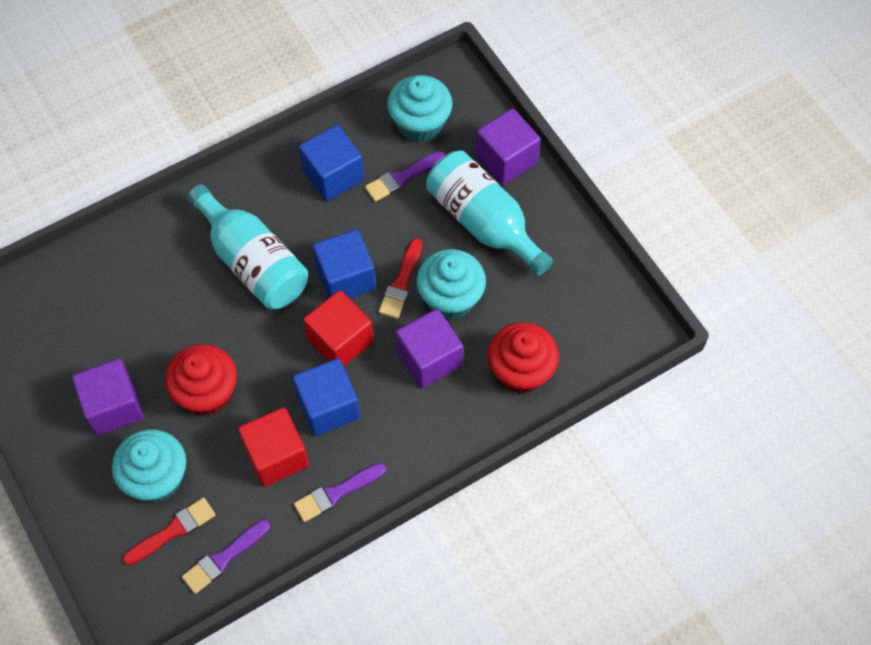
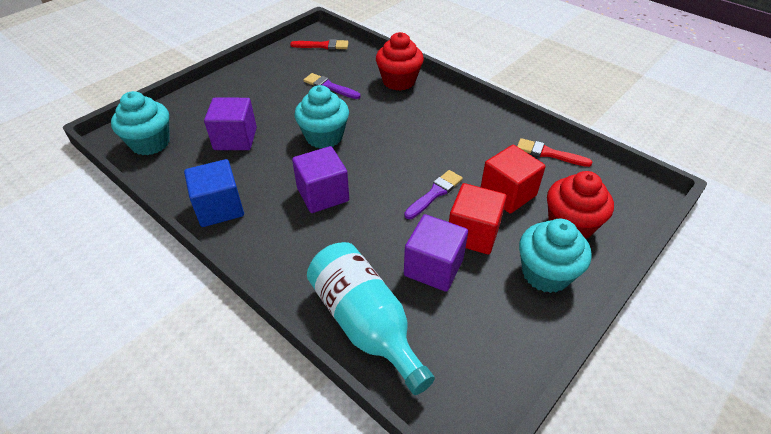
blue cube: [292,358,360,436] [299,125,364,201] [313,229,376,299] = 3 -> [184,159,244,227] = 1
purple brush: [182,519,270,594] [294,463,386,522] [365,151,445,202] = 3 -> [304,73,361,99] [404,170,463,219] = 2
turquoise bottle: [188,184,308,309] [426,151,553,276] = 2 -> [307,242,435,395] = 1

